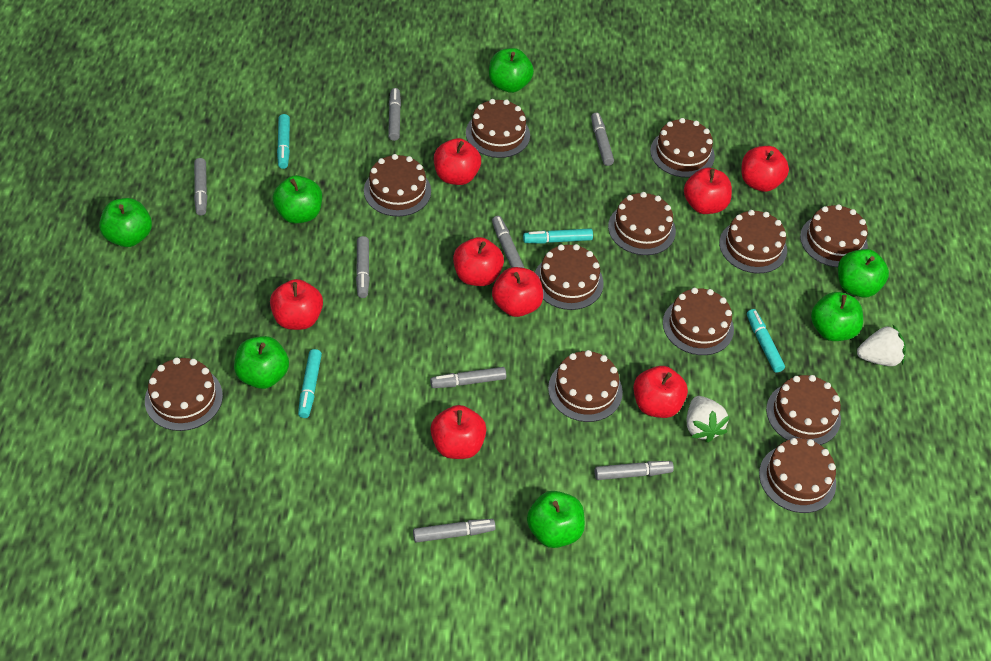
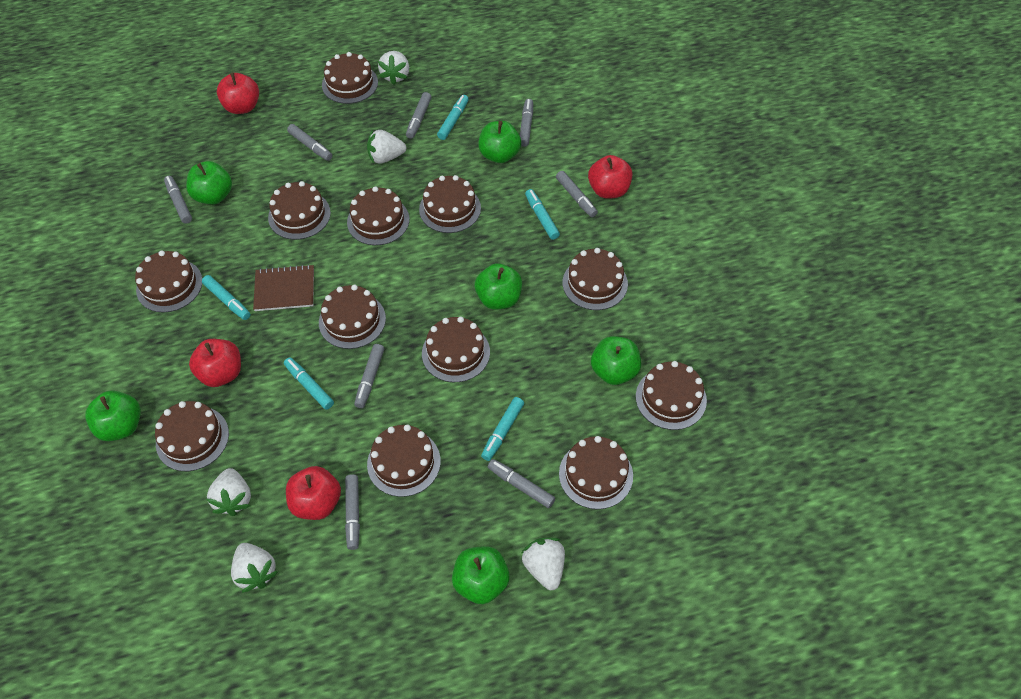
brown notebook: none = 0 -> [253,264,314,311] = 1
green apple: [99,198,152,247] [234,336,289,389] [273,175,322,224] [489,48,534,93] [527,491,585,548] [811,292,863,341] [838,249,889,297] = 7 -> [85,391,141,441] [186,161,232,205] [452,546,510,604] [475,263,522,310] [478,121,521,163] [591,336,641,385] = 6
red apple: [270,279,323,330] [430,405,487,459] [434,138,481,185] [453,237,504,286] [492,267,543,317] [633,366,688,418] [684,168,732,214] [741,146,789,192] = 8 -> [189,339,241,387] [217,73,259,114] [286,466,341,520] [588,155,632,199] = 4
turquoise marker: [277,114,290,169] [298,349,322,418] [523,228,593,244] [747,309,785,373] = 4 -> [202,275,251,320] [284,357,334,410] [437,95,469,140] [481,397,524,461] [525,189,560,240] = 5
white strawberry: [686,396,730,443] [857,324,906,366] = 2 -> [206,468,251,516] [231,543,278,593] [367,130,406,163] [378,51,409,85] [522,538,565,590] = 5

